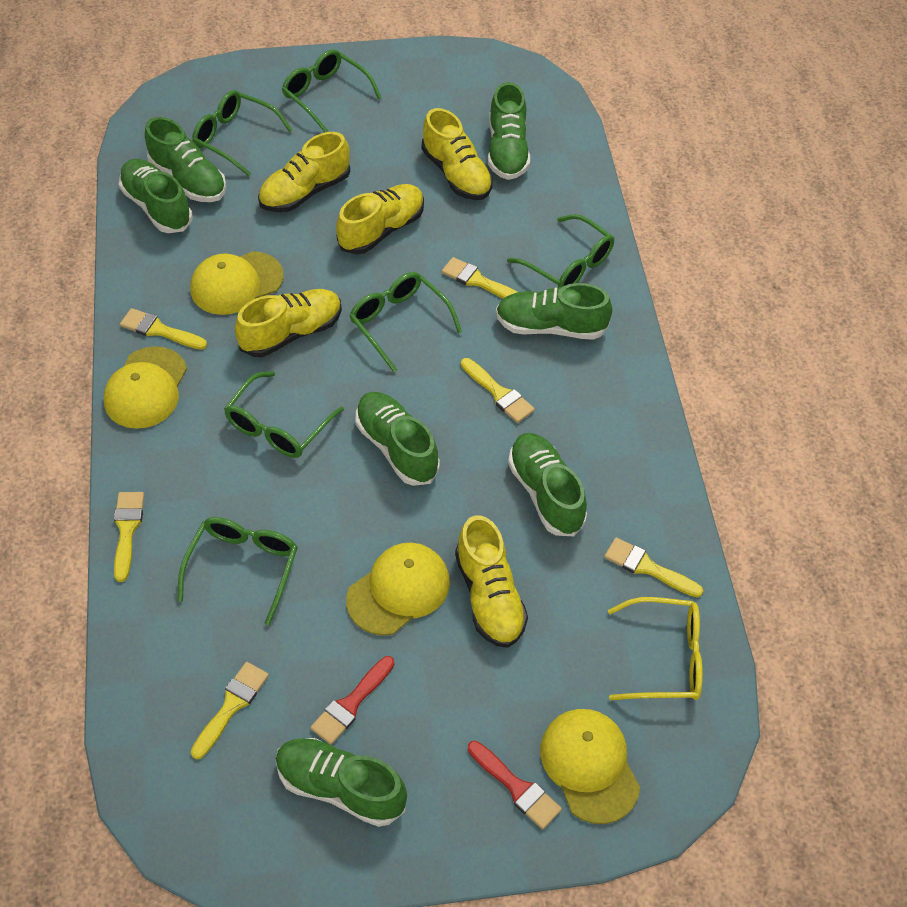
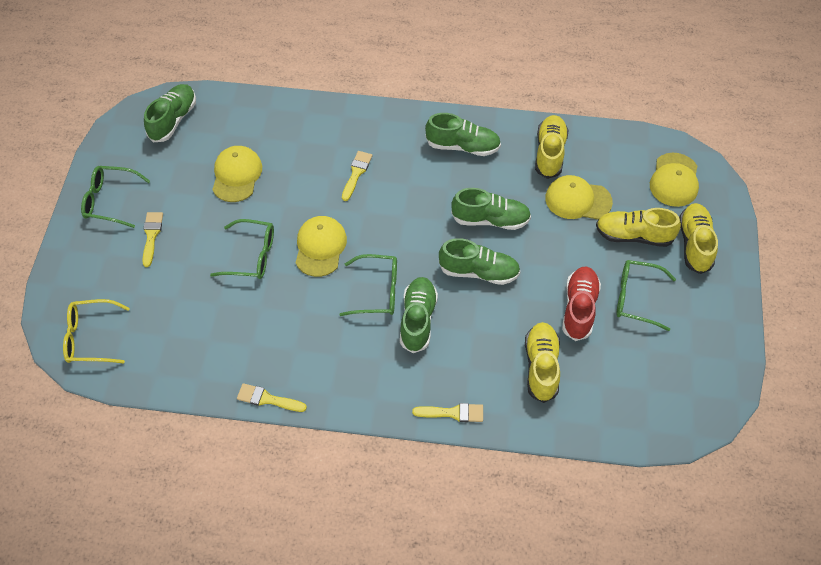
green glasses: [177,517,298,626] [192,90,292,176] [224,371,344,458] [282,49,381,132] [350,272,462,372] [507,214,614,288] = 6 -> [81,166,150,228] [210,219,274,279] [339,254,397,316] [616,260,676,331] = 4
green shoe: [119,159,193,233] [145,117,226,202] [275,738,407,827] [356,392,440,486] [488,82,530,180] [496,283,612,340] [508,433,587,536] = 7 -> [144,84,196,142] [400,277,438,353] [425,113,501,156] [439,238,520,285] [451,188,531,230] = 5
red brush: [310,656,394,745] [468,741,562,829] = 2 -> none = 0
red shoe: none = 0 -> [562,267,601,341] = 1
yellow brush: [114,492,144,582] [120,308,207,350] [191,662,269,759] [442,257,517,299] [461,358,535,423] [604,537,703,597] = 6 -> [142,212,163,267] [237,383,307,412] [342,151,372,201] [412,403,483,422] = 4
yellow shoe: [235,289,342,357] [258,132,350,212] [336,184,424,254] [422,108,493,200] [455,515,528,648] = 5 -> [525,322,560,403] [535,115,569,179] [596,208,681,247] [679,203,718,274] = 4

